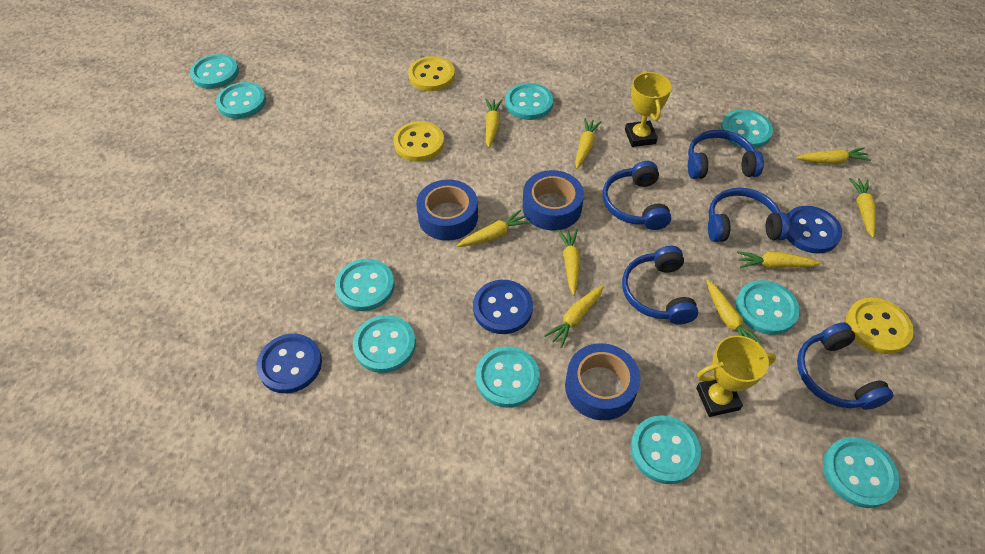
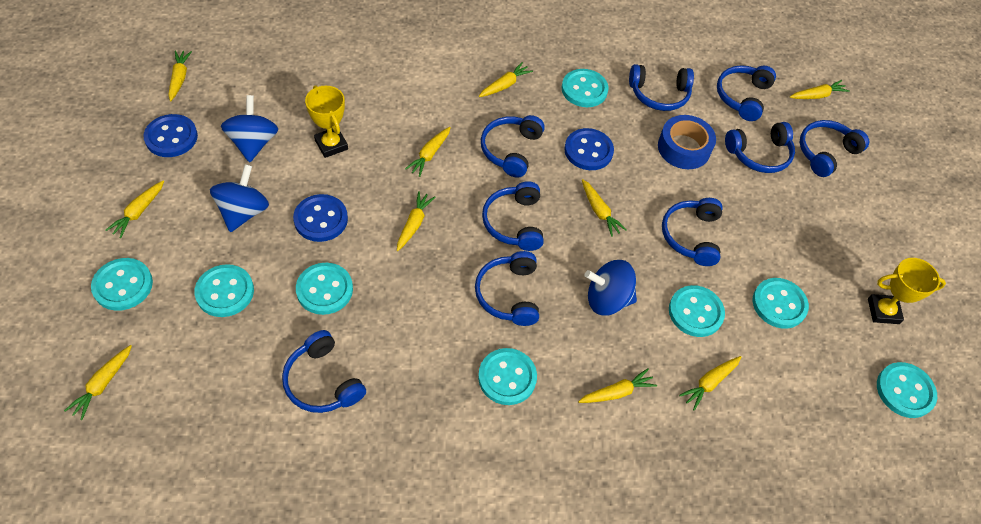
blue headphones: [603,161,671,230] [622,246,698,324] [688,130,764,179] [708,188,790,242] [797,322,894,410] = 5 -> [282,330,366,413] [475,251,539,326] [481,115,545,178] [482,181,544,251] [629,64,694,111] [662,198,723,266] [717,65,776,121] [725,122,795,173] [800,120,869,177] = 9
blue spinning top: none = 0 -> [210,164,269,232] [221,95,278,162] [585,260,637,315] = 3
blue tape: [416,179,478,241] [523,170,584,231] [565,343,640,420] = 3 -> [658,115,716,169] = 1
turquoise button: [190,54,239,89] [216,82,266,119] [335,259,395,311] [353,315,416,373] [476,346,540,408] [505,83,553,120] [630,415,701,484] [721,109,773,149] [736,280,800,335] [823,437,900,508] = 10 -> [91,258,153,311] [194,264,254,317] [296,263,353,315] [478,348,537,405] [562,69,609,107] [669,285,725,337] [752,278,809,329] [877,362,937,418] = 8
yellow button: [394,121,444,161] [408,56,455,91] [846,297,914,354] = 3 -> none = 0
yellow carrot: [457,210,531,247] [485,99,502,148] [544,285,604,348] [558,229,580,295] [575,118,601,169] [706,280,763,345] [737,251,821,268] [796,147,871,164] [849,178,876,238] = 9 -> [64,345,132,420] [106,181,164,238] [168,50,192,101] [397,191,435,251] [405,127,451,177] [479,62,533,97] [578,368,657,403] [582,179,627,237] [679,356,741,411] [790,80,850,99] = 10

